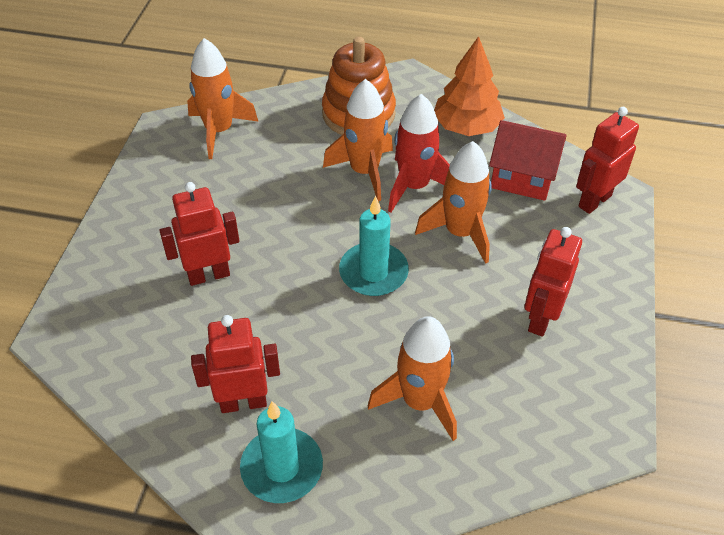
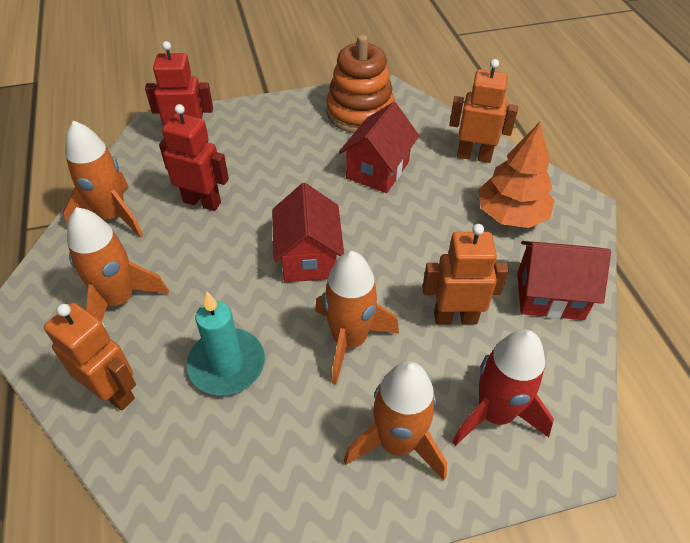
orange robot: none = 0 -> [44,303,136,411] [422,224,509,324] [449,59,518,163] = 3
red house: [489,120,566,201] = 1 -> [272,183,344,282] [339,102,419,193] [517,241,611,320] = 3
red robot: [159,182,239,286] [191,315,280,413] [524,227,582,337] [576,107,639,214] = 4 -> [145,41,213,125] [159,104,229,211] = 2
turquoise candle: [240,401,323,503] [339,196,409,296] = 2 -> [187,292,265,396] = 1

